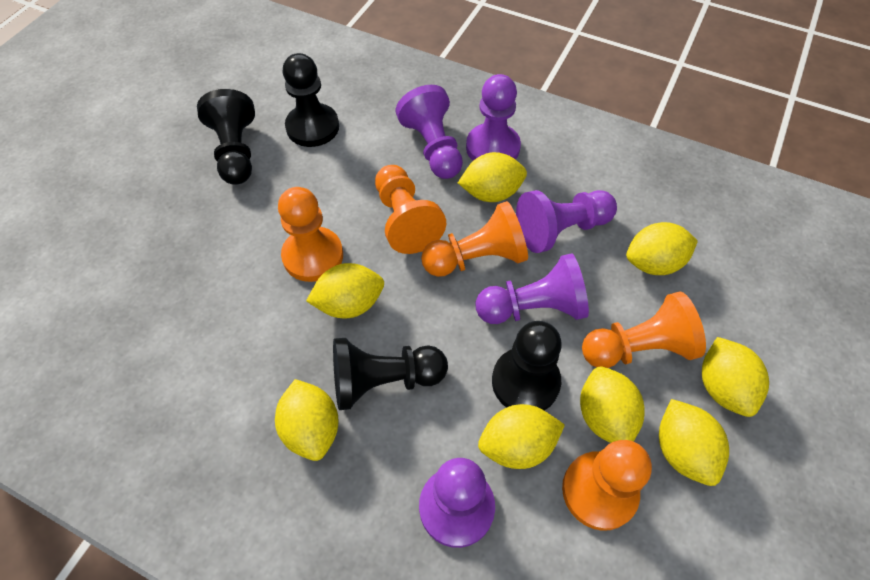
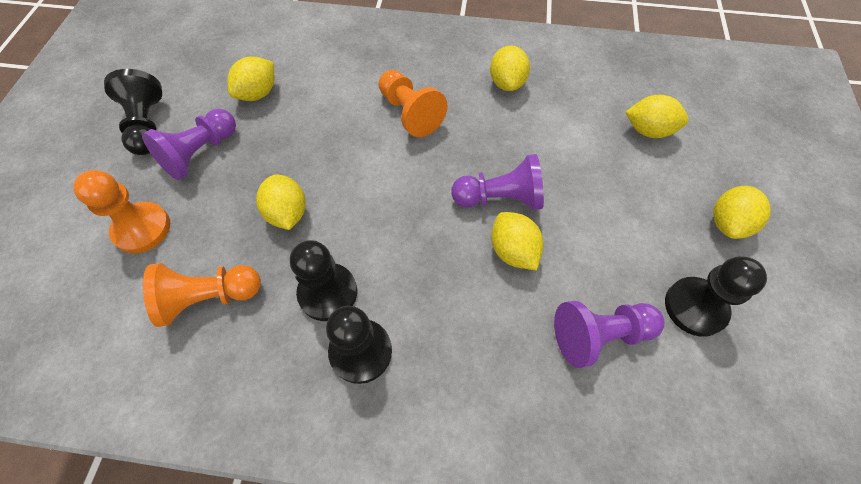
orange pawn: [278,187,343,282] [375,165,446,254] [421,201,528,277] [562,440,652,531] [582,291,706,368] = 5 -> [73,170,170,253] [143,263,261,327] [379,70,448,137] = 3
purple pawn: [396,85,463,179] [419,458,495,548] [466,74,521,161] [475,253,589,324] [516,190,617,253] = 5 -> [142,109,236,180] [451,154,544,210] [554,301,665,368] = 3
yellow lemon: [275,379,339,461] [306,263,384,318] [458,152,527,202] [478,404,565,469] [580,367,645,443] [626,222,698,275] [659,399,729,486] [702,337,769,417] = 8 -> [228,56,274,101] [256,174,306,230] [490,45,530,91] [491,212,543,270] [625,95,688,138] [713,186,771,239] = 6

